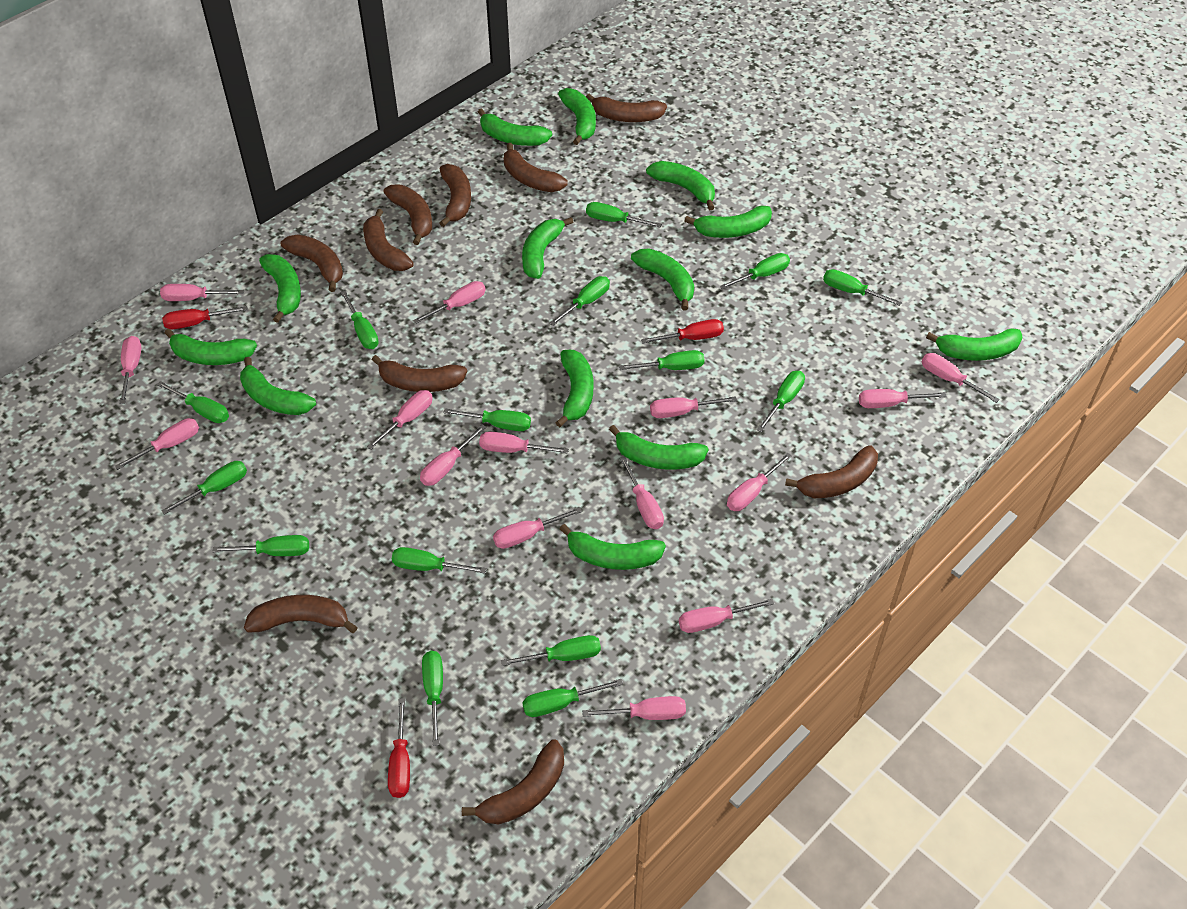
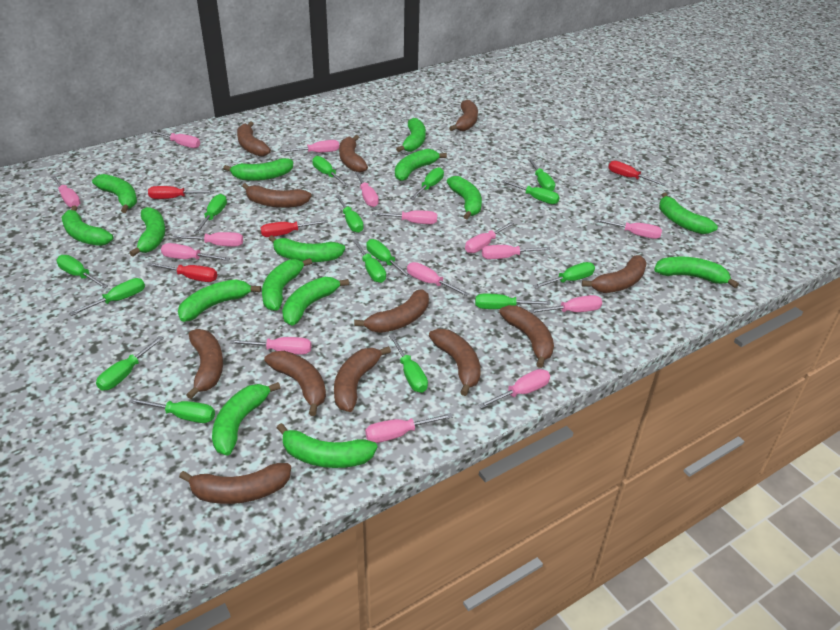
brown banana: [244,595,358,633] [281,234,343,292] [363,209,414,271] [372,355,467,392] [383,185,432,245] [439,164,471,227] [462,739,564,825] [504,143,568,192] [586,94,667,122] [785,445,878,498] = 10 -> [179,463,291,504] [187,329,223,399] [237,122,271,157] [242,183,312,208] [264,351,326,416] [334,346,391,412] [339,135,368,173] [354,289,429,333] [429,329,481,396] [449,100,478,131] [499,305,554,368] [582,255,647,293] = 12
green banana: [165,328,257,365] [240,357,316,415] [259,254,301,323] [478,108,552,146] [522,217,573,279] [555,350,593,427] [558,88,596,145] [560,524,666,570] [609,425,708,470] [631,248,694,310] [646,161,715,210] [684,206,772,238] [926,328,1023,361] = 13 -> [62,206,113,246] [92,174,137,213] [130,207,165,257] [178,279,261,322] [212,382,281,456] [223,158,293,181] [262,258,312,311] [268,235,345,262] [277,423,377,468] [282,277,349,326] [395,149,447,181] [396,118,426,152] [447,176,482,219] [654,257,739,288] [659,193,718,234] = 15
red screwdriver: [162,306,248,329] [388,698,410,798] [641,319,724,343] = 3 -> [148,186,214,199] [148,263,217,282] [260,220,328,237] [608,161,665,186] = 4

